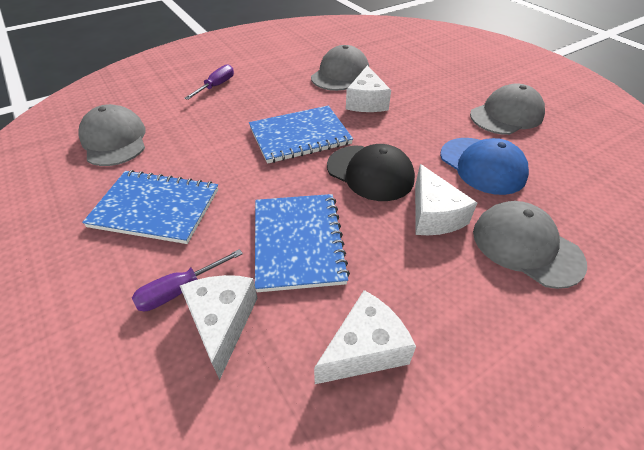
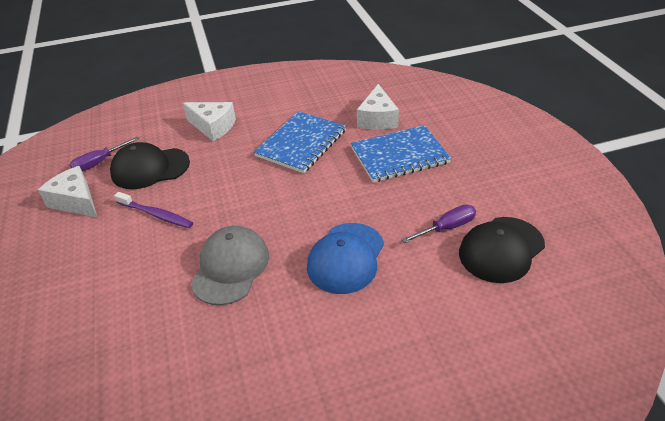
black cap: [327,144,415,201] = 1 -> [110,142,190,189] [459,217,545,283] = 2
blue notebook: [82,170,218,244] [249,106,353,164] [255,194,350,292] = 3 -> [254,111,346,173] [351,125,451,183] = 2
grey cap: [78,104,146,166] [311,45,369,91] [470,83,545,135] [473,201,587,289] = 4 -> [190,226,269,305] = 1
purple toothbrush: none = 0 -> [114,192,193,228] = 1
white cheese: [180,275,257,380] [314,290,416,384] [346,65,391,112] [415,164,477,235] = 4 -> [38,166,97,217] [183,102,236,141] [357,84,399,130] = 3

